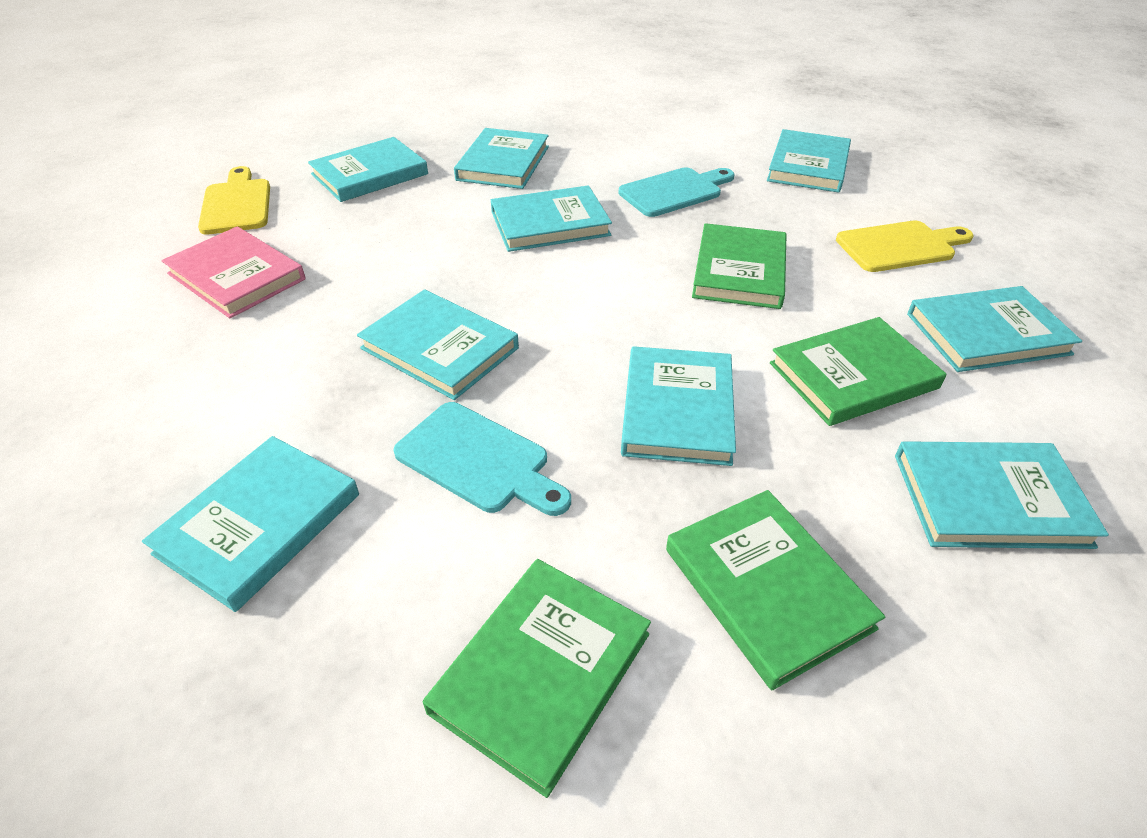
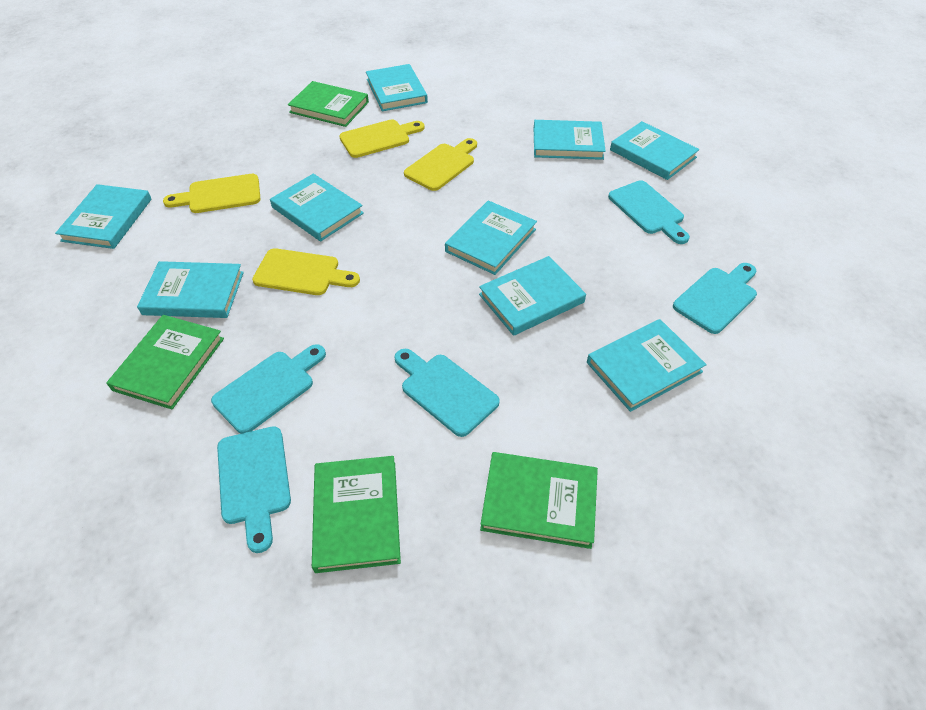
pink book: [162,226,306,318] = 1 -> none = 0
turquoise cutting board: [394,402,571,516] [619,167,735,217] = 2 -> [211,344,326,434] [217,426,291,553] [394,349,500,437] [608,180,690,244] [673,263,757,334] = 5
yellow cutting board: [198,166,270,235] [836,221,973,272] = 2 -> [163,174,260,213] [252,248,360,295] [339,119,425,158] [404,138,477,191] = 4

